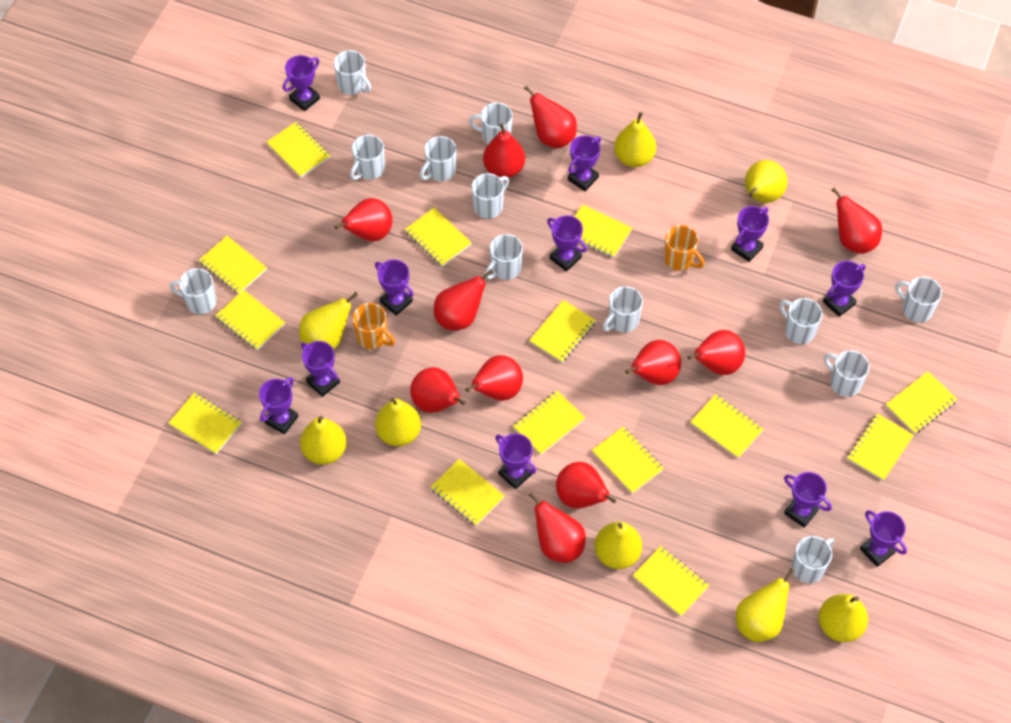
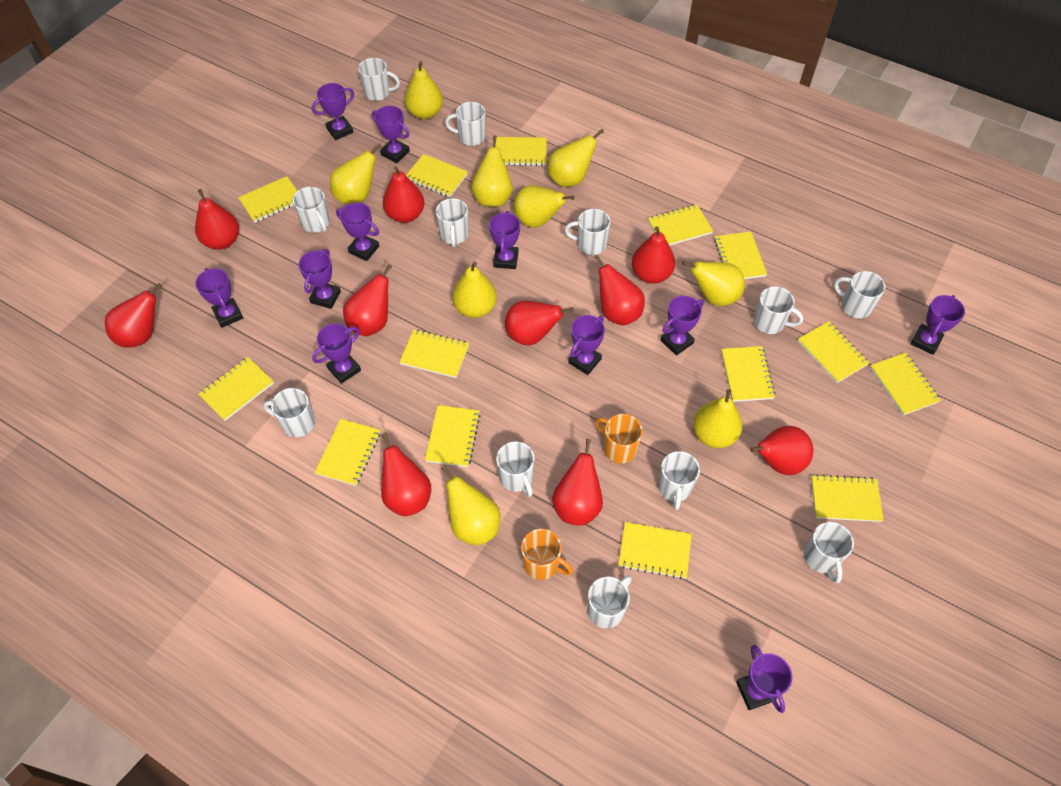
red pear: [335,198,393,242] [410,367,466,413] [434,269,493,331] [465,355,523,401] [483,124,525,178] [524,86,577,148] [529,492,586,563] [556,462,616,509] [625,340,681,385] [687,330,745,375] [832,188,882,254] = 11 -> [105,284,162,348] [195,189,239,250] [343,264,392,336] [381,433,431,516] [383,166,424,223] [505,301,574,345] [552,439,603,526] [594,255,645,326] [632,226,675,284] [750,426,813,475] = 10
yellow pear: [299,292,358,349] [300,416,347,465] [375,398,421,446] [594,522,642,569] [614,112,656,167] [736,568,794,642] [745,160,788,203] [819,594,868,642] = 8 -> [330,144,382,205] [405,61,443,119] [441,465,501,545] [452,262,497,318] [471,136,512,207] [514,185,575,228] [548,129,604,187] [682,261,745,306] [693,389,742,448] = 9

